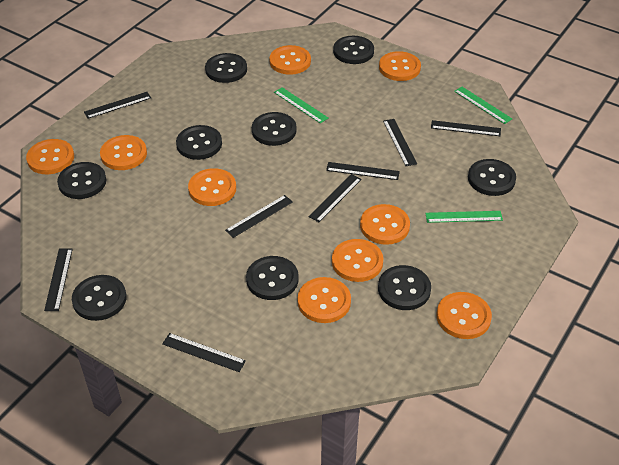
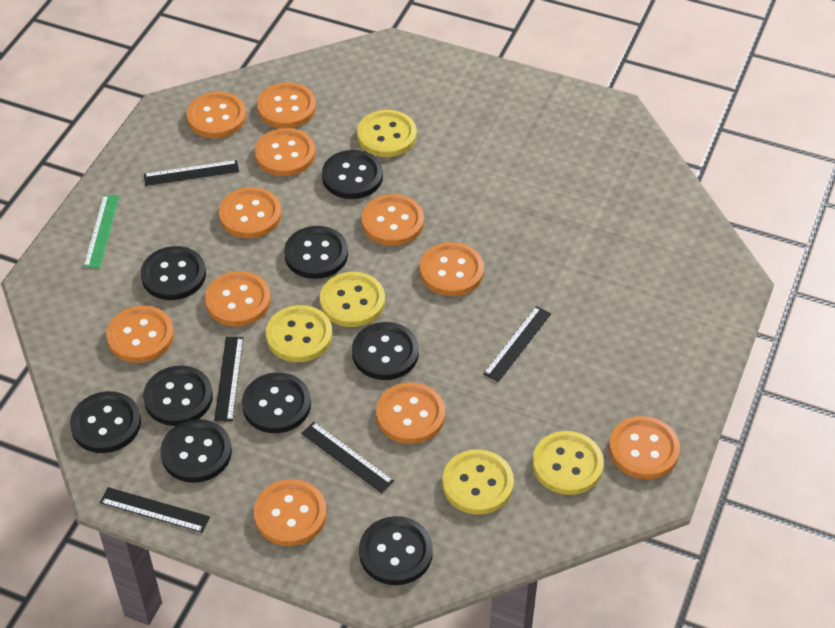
black ruler: [44,249,73,311] [84,92,151,119] [162,333,246,372] [225,195,293,238] [309,174,362,222] [326,162,400,180] [383,119,417,166] [431,120,501,136] = 8 -> [100,487,210,533] [144,160,239,186] [214,337,244,422] [301,422,394,493] [483,306,551,382] = 5
green ruler: [274,87,328,124] [425,211,503,223] [454,87,512,124] = 3 -> [83,195,120,268] = 1
orange button: [26,139,74,174] [100,135,147,170] [188,168,236,206] [269,45,311,75] [298,277,351,323] [332,239,384,282] [360,204,410,245] [379,51,421,81] [437,292,492,339] = 9 -> [106,306,174,363] [187,92,246,138] [205,271,271,327] [219,187,282,238] [254,479,327,546] [255,128,315,176] [257,83,316,128] [361,194,424,246] [376,383,445,444] [420,242,484,296] [609,416,680,479] = 11
yellow button: none = 0 -> [266,305,332,362] [320,272,385,327] [357,110,417,157] [442,449,514,515] [532,431,604,495] = 5

